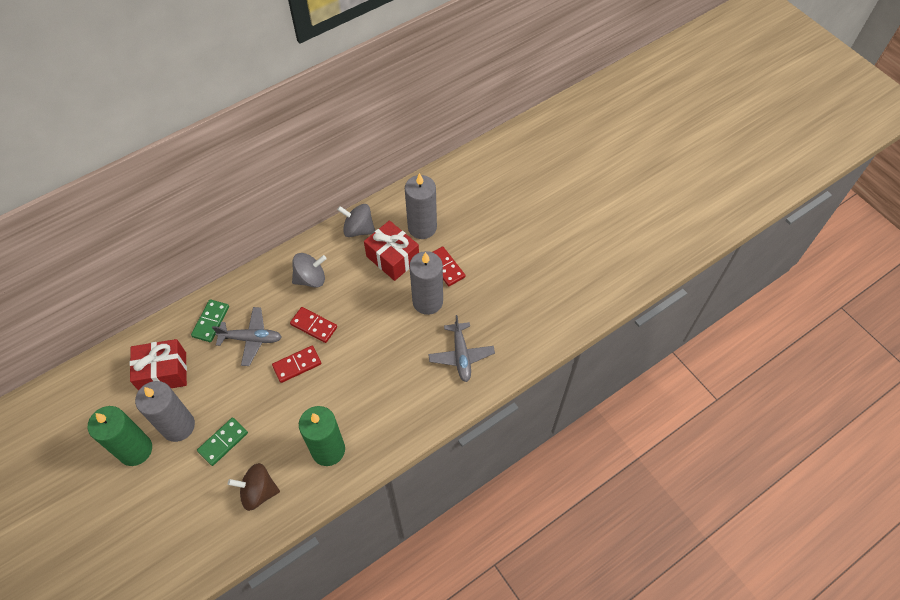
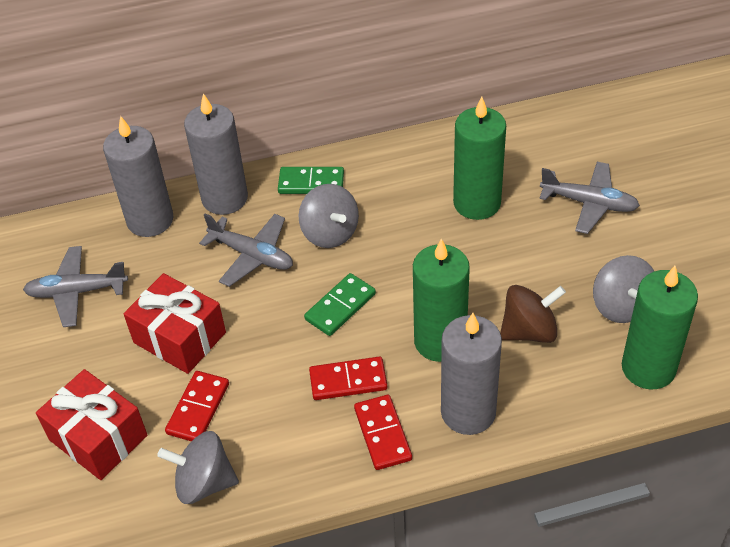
green candle: [88,406,152,466] [299,406,345,466] = 2 -> [413,239,470,362] [453,97,506,220] [622,266,698,389] = 3
grey plane: [212,307,282,366] [428,315,495,382] = 2 -> [23,246,128,327] [199,213,293,287] [539,162,640,234] = 3
grey spinning top: [292,253,326,288] [337,204,375,237] = 2 -> [157,431,239,504] [299,184,359,248] [593,255,654,323] = 3

